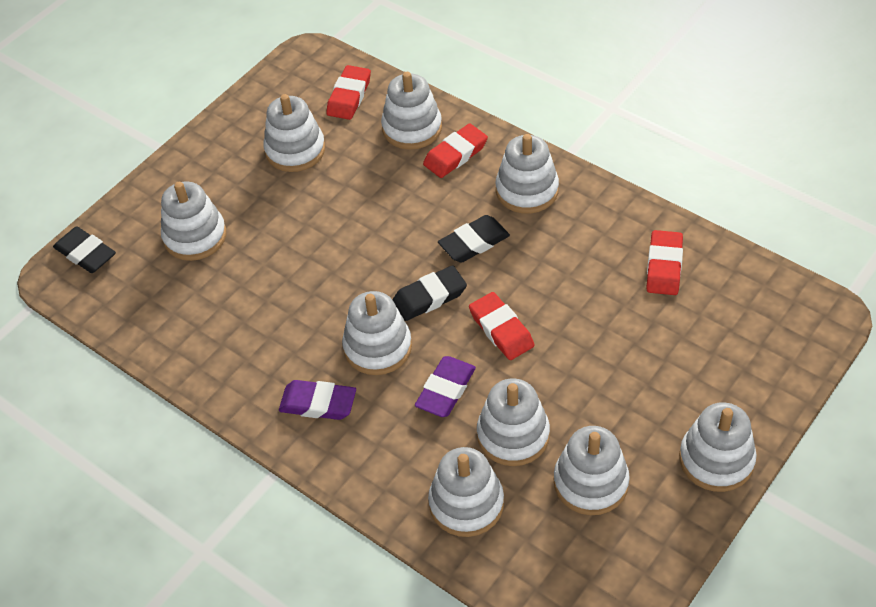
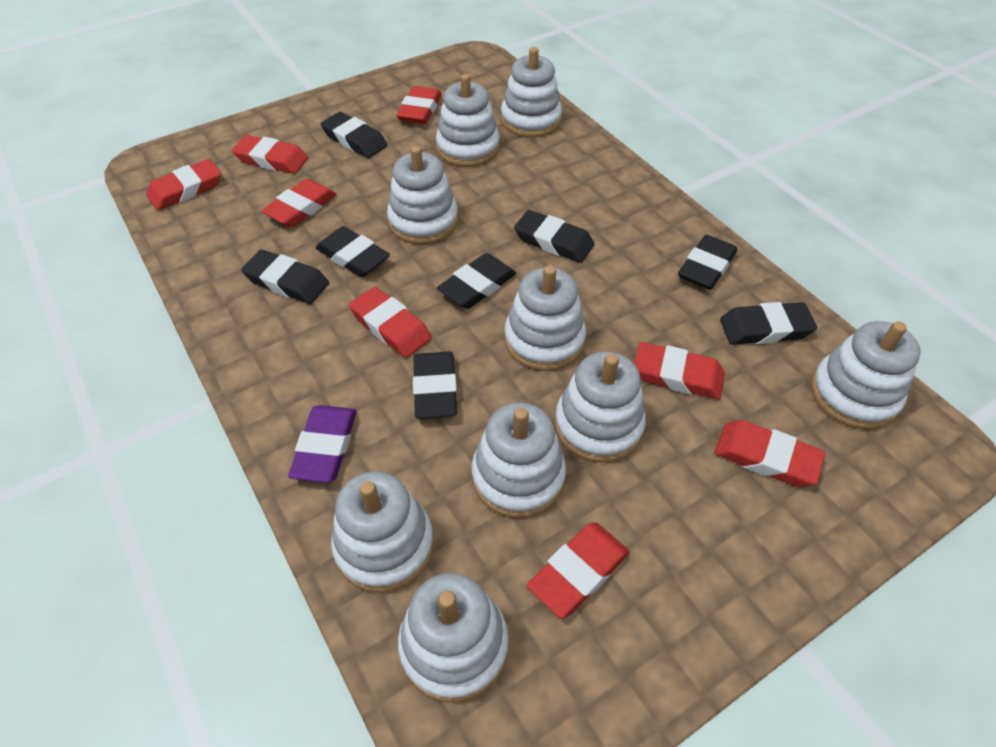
black eraser: [53,226,116,273] [393,265,467,321] [438,215,510,263] = 3 -> [241,250,329,304] [316,226,390,277] [321,112,387,158] [413,352,457,419] [437,253,516,309] [514,210,594,263] [678,235,737,290] [720,302,817,345] = 8
purple eraser: [279,380,356,420] [415,356,476,417] = 2 -> [288,405,357,483] = 1
red eraser: [326,65,371,120] [423,123,488,178] [469,292,534,360] [646,230,683,295] = 4 -> [146,159,221,210] [232,135,308,174] [261,179,337,227] [349,287,432,358] [396,86,442,124] [527,522,629,619] [634,342,725,400] [715,420,825,487] = 8

